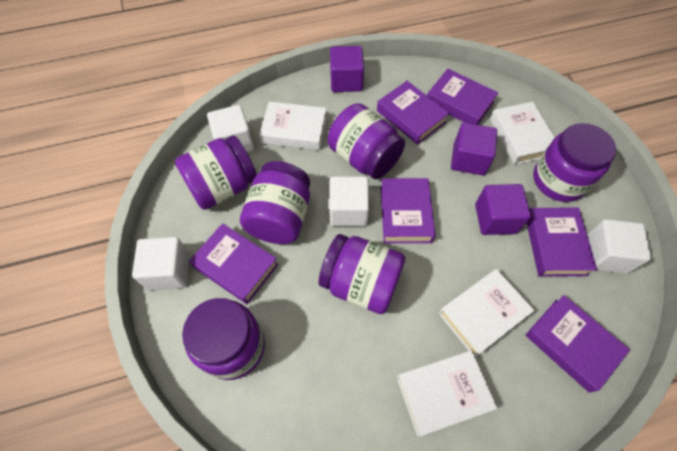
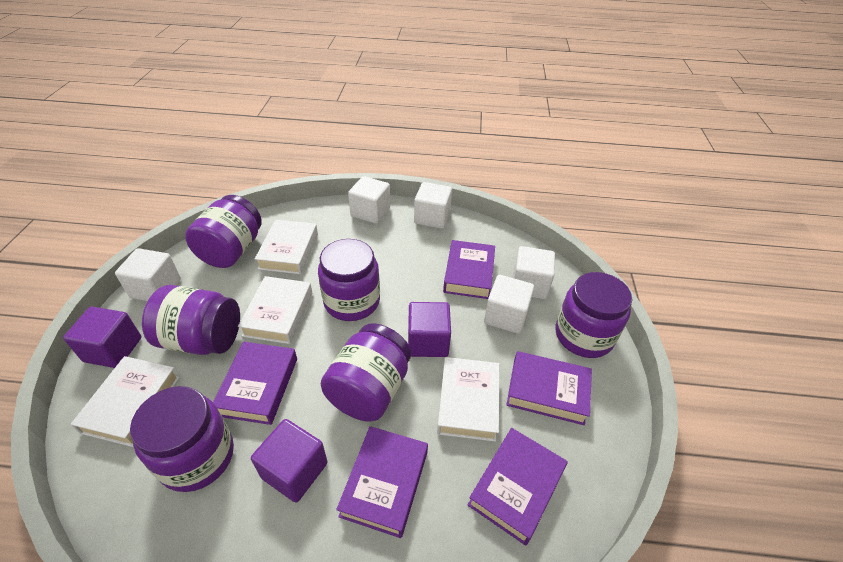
purple book: [189,223,278,304] [377,81,449,145] [380,178,436,243] [427,69,498,125] [525,295,630,393] [526,208,597,276] = 6 -> [213,342,297,425] [336,426,428,538] [443,240,495,299] [468,428,568,545] [506,351,592,425] = 5
white cube: [132,237,190,290] [207,105,254,152] [329,176,370,226] [587,219,651,274] = 4 -> [115,248,181,301] [348,176,390,224] [414,182,452,229] [484,275,534,334] [513,246,555,299] = 5

